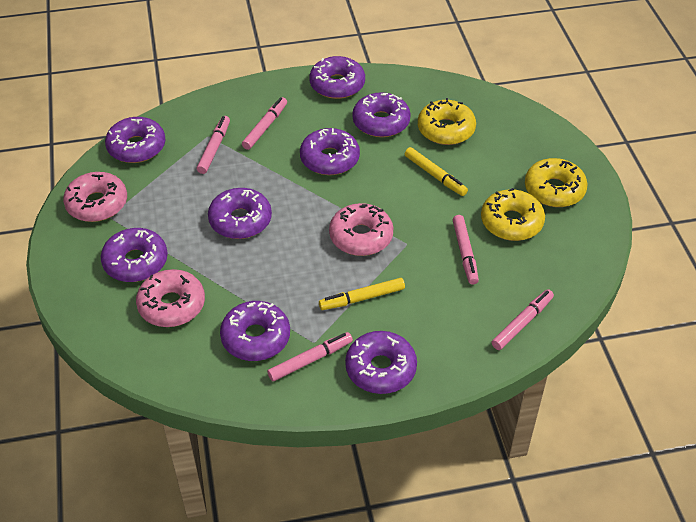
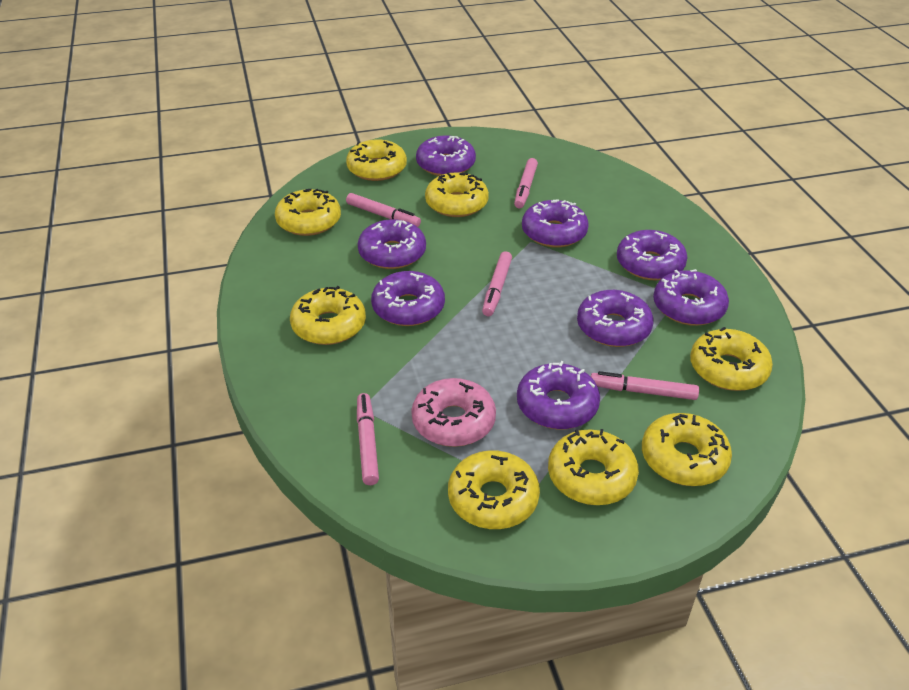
pink donut: [63,172,127,222] [136,269,205,327] [329,203,393,256] = 3 -> [411,378,496,447] = 1
yellow donut: [418,98,476,145] [481,188,545,241] [525,158,587,207] = 3 -> [275,189,341,236] [290,286,366,345] [346,139,407,181] [425,172,489,217] [448,450,540,529] [548,429,639,505] [642,413,732,486] [690,327,773,391] = 8
yellow marker: [319,278,405,310] [405,147,468,196] = 2 -> none = 0

